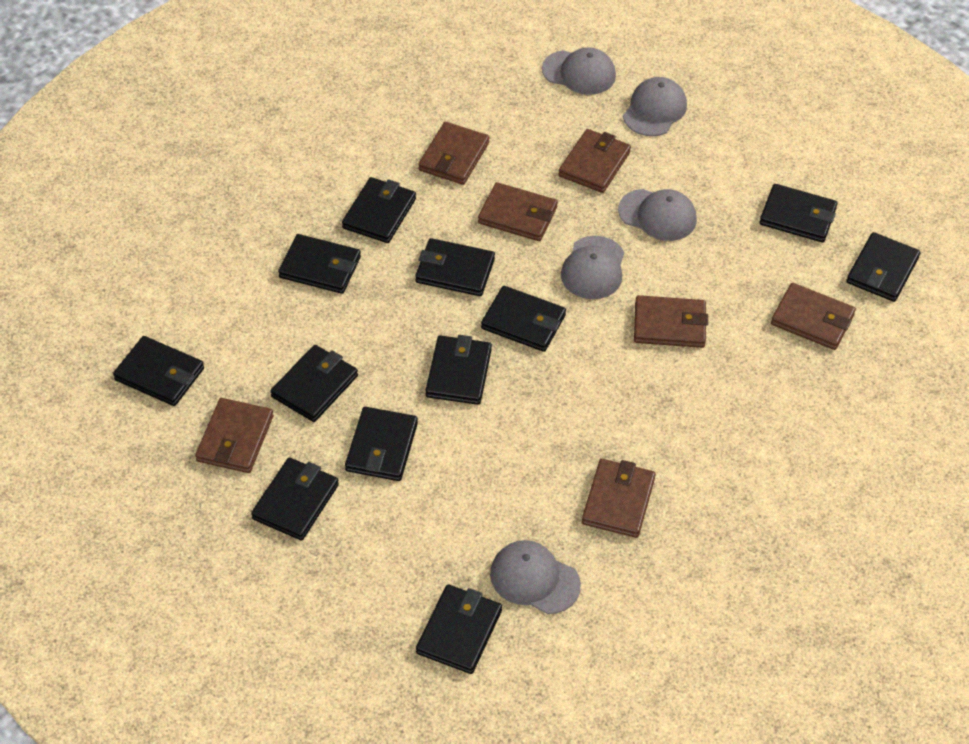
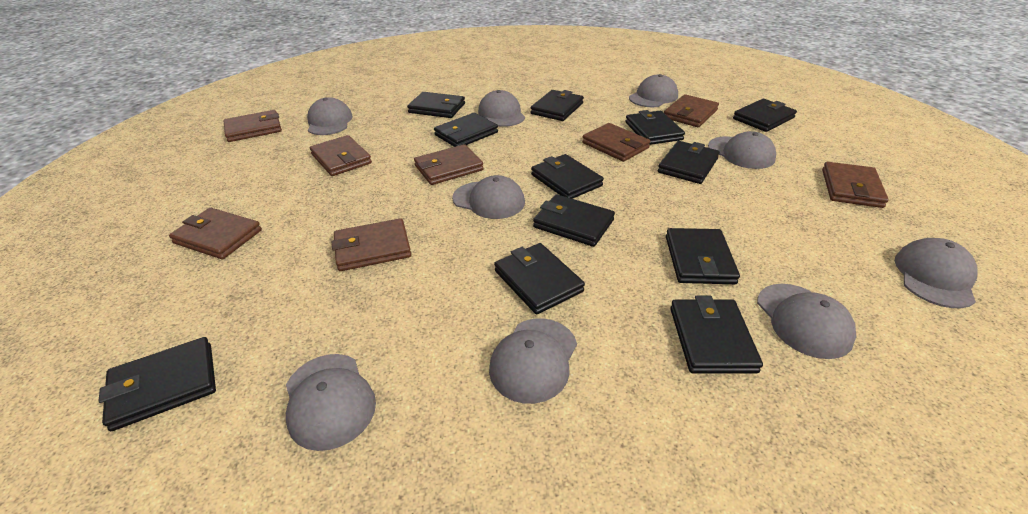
brown wallet: [195,398,273,473] [418,122,489,185] [478,182,558,241] [558,129,631,193] [582,459,656,538] [634,295,708,348] [771,283,856,350] = 7 -> [169,208,262,259] [223,110,282,142] [310,135,372,176] [332,218,411,271] [414,144,484,185] [582,123,650,162] [664,94,719,127] [822,162,889,208] = 8
grey cap: [490,540,581,614] [542,47,616,95] [561,236,624,299] [618,189,697,241] [623,77,687,136] = 5 -> [286,354,376,451] [307,97,353,135] [452,175,525,219] [478,90,525,127] [489,319,577,404] [629,74,678,107] [708,131,776,169] [757,284,856,359] [895,238,978,308] = 9

